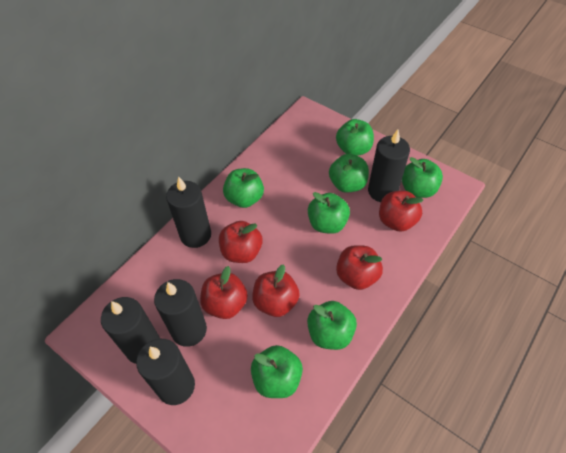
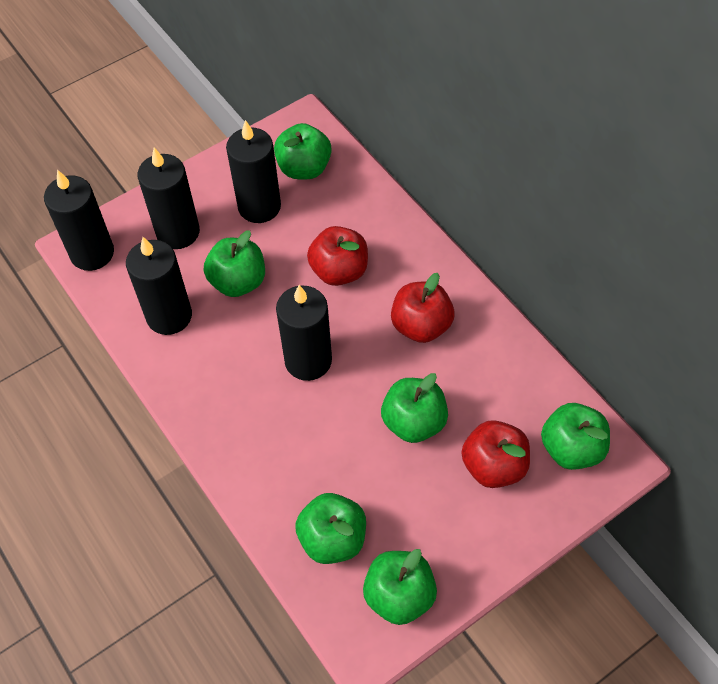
green apple: [223,168,264,208] [251,345,303,398] [307,301,357,350] [308,192,350,234] [329,154,369,193] [336,119,374,156] [402,157,443,198] = 7 -> [204,230,265,297] [274,123,332,179] [295,493,366,564] [363,549,437,625] [381,373,448,443] [541,403,610,470] = 6
red apple: [200,266,248,319] [219,221,263,263] [252,264,300,317] [336,245,383,290] [379,191,423,232] = 5 -> [307,226,368,286] [391,273,455,343] [461,420,530,488] = 3

